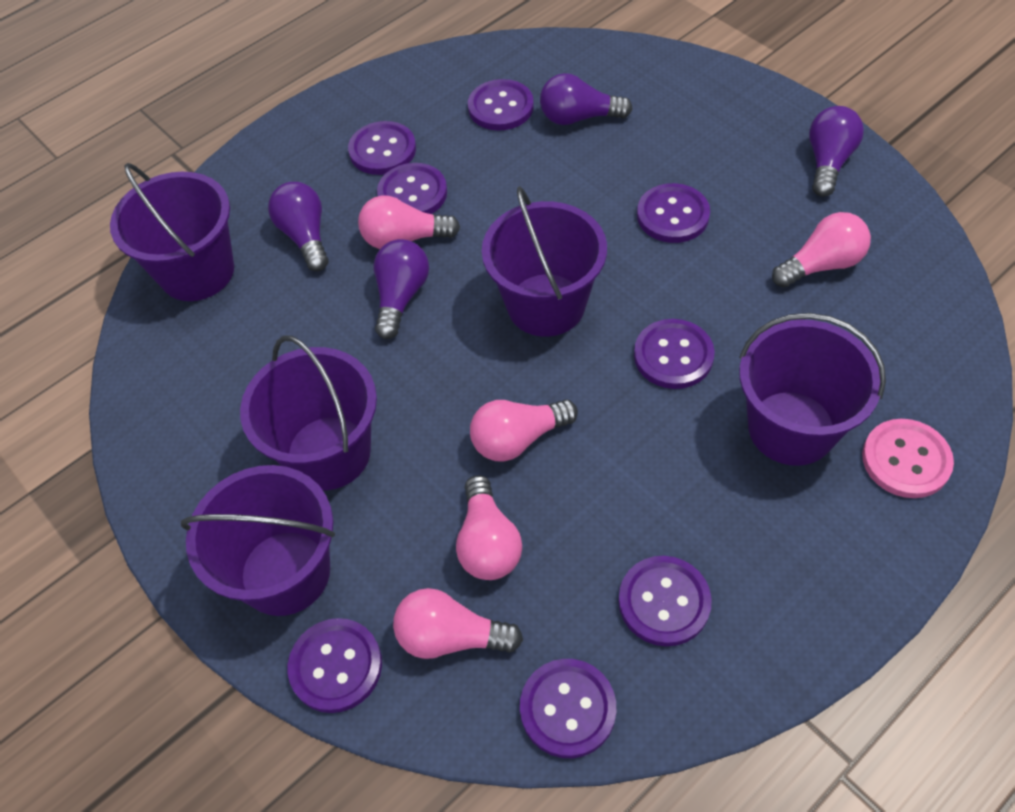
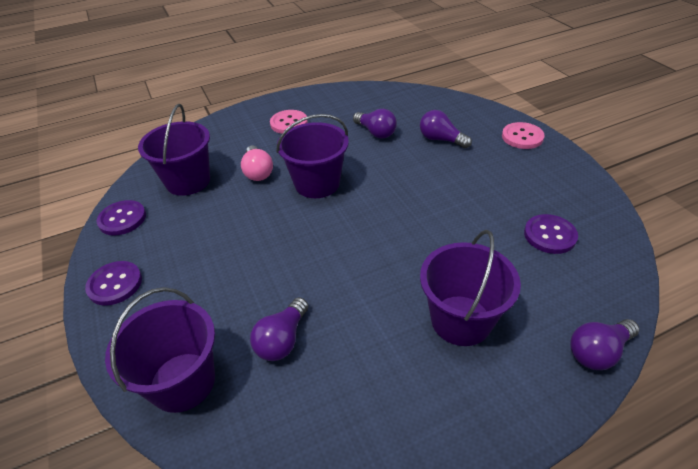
pink button: [862,419,954,498] = 1 -> [270,110,308,134] [502,122,545,149] = 2
pink light bulb: [358,196,460,249] [393,588,523,659] [456,475,522,580] [470,399,578,462] [772,212,871,288] = 5 -> [241,145,273,181] = 1
purple bucket: [110,163,234,301] [181,465,335,616] [240,335,377,490] [482,186,607,337] [739,313,886,466] = 5 -> [105,287,215,413] [138,104,210,196] [276,114,349,198] [420,230,521,346] = 4
purple button: [288,618,382,713] [348,121,416,175] [377,163,447,214] [468,79,534,131] [520,659,616,758] [619,556,712,646] [634,319,715,389] [637,183,710,243] = 8 -> [85,261,142,306] [96,200,146,236] [524,214,578,254] = 3

